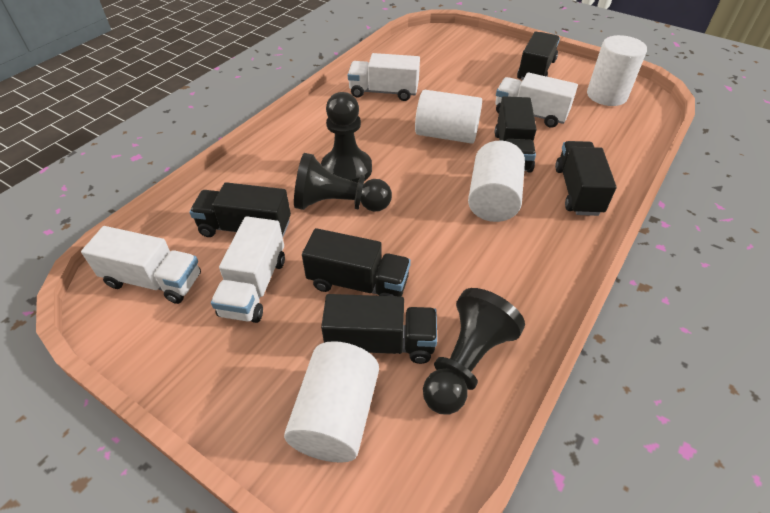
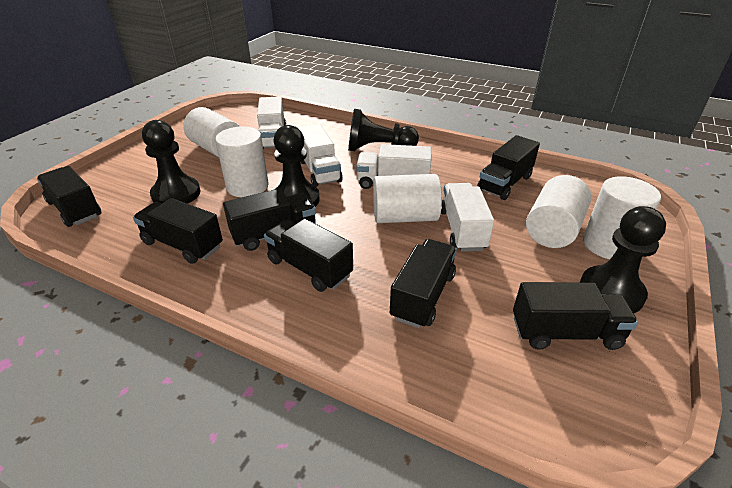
black pawn: [294,153,392,212] [321,92,372,183] [423,288,525,415] = 3 -> [142,120,200,204] [273,125,320,207] [348,109,419,151] [580,206,666,313] = 4
black truck: [189,182,291,237] [302,228,411,297] [321,294,437,364] [495,96,537,173] [517,31,560,80] [555,141,617,216] = 6 -> [37,166,102,227] [133,198,223,264] [223,188,316,251] [264,219,353,292] [390,239,457,328] [477,135,540,200] [513,282,638,350] = 7
white cylinder: [284,341,379,462] [415,90,482,144] [468,141,525,222] [587,35,647,106] = 4 -> [183,107,240,157] [215,126,269,197] [373,174,442,223] [526,175,591,248] [583,176,661,259] = 5

